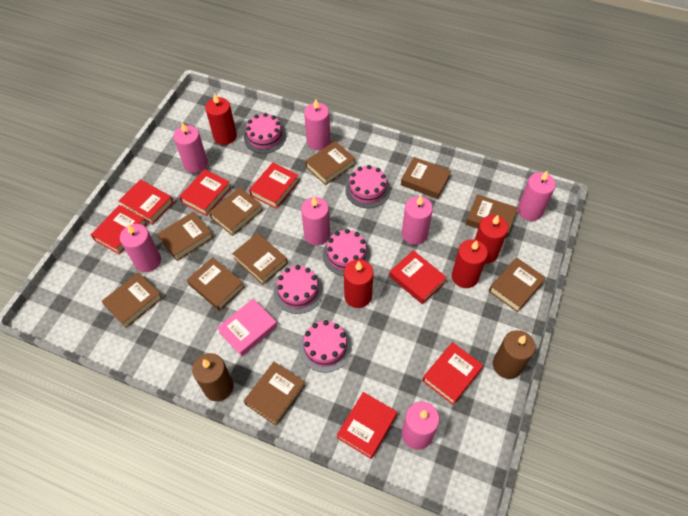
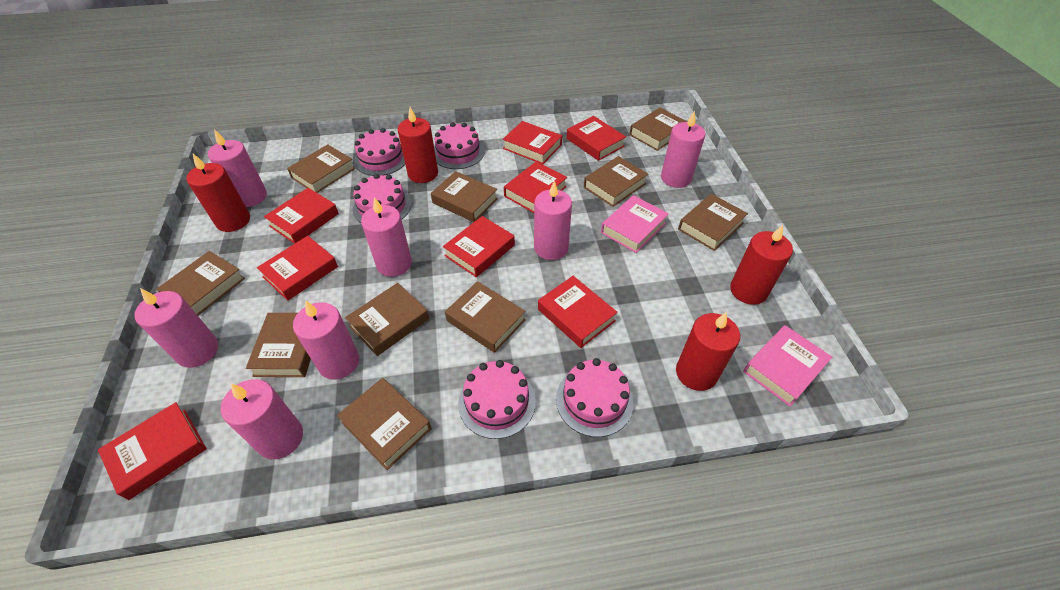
brown candle: [192,353,234,402] [493,330,536,379] = 2 -> none = 0
pink book: [217,299,278,357] = 1 -> [601,195,669,253] [743,325,832,407] = 2
red book: [91,205,147,254] [119,179,174,225] [179,169,231,216] [249,163,299,209] [337,392,397,459] [389,250,447,304] [422,342,483,405] = 7 -> [98,402,207,500] [257,236,338,301] [264,188,339,244] [443,216,515,277] [503,121,562,164] [504,161,567,213] [538,276,618,348] [567,116,626,161] = 8

